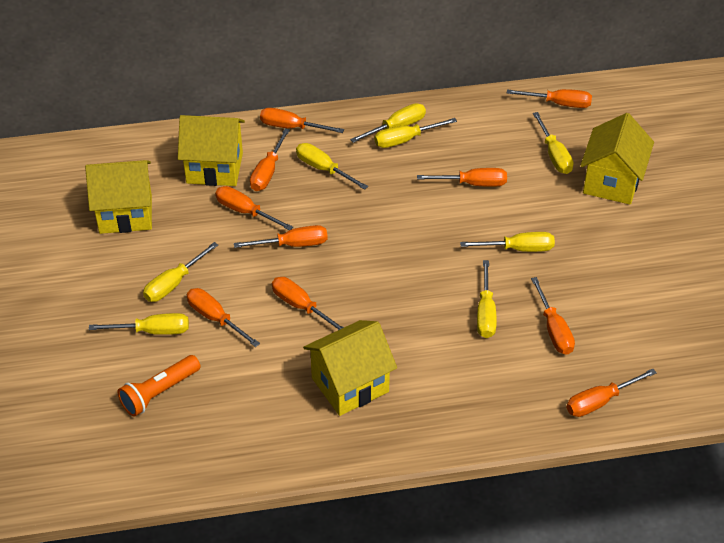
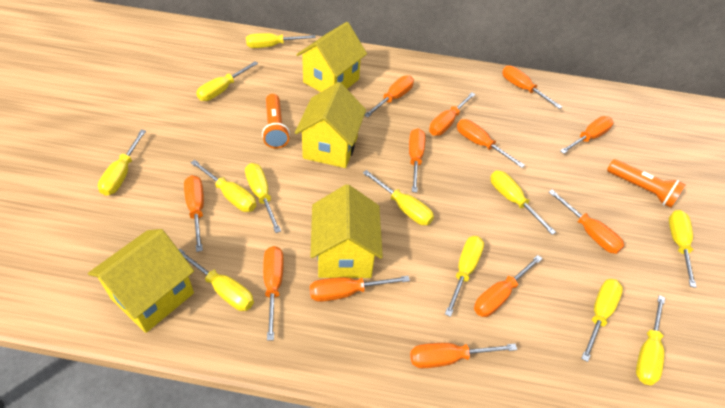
orange flashlight: [118,355,201,417] = 1 -> [262,94,290,149] [607,159,686,208] = 2
orange screwdriver: [187,288,260,347] [215,186,293,230] [234,225,328,248] [250,129,290,191] [260,108,344,133] [272,277,344,330] [417,168,507,187] [507,89,592,108] [531,277,575,355] [566,369,657,417] = 10 -> [184,175,204,252] [263,246,284,341] [310,276,410,302] [364,75,414,117] [409,128,425,193] [410,343,517,368] [429,92,475,136] [457,119,525,168] [474,255,543,317] [502,66,562,109] [549,190,624,254] [560,116,614,154] = 12
yellow screwdriver: [89,313,189,335] [143,242,218,302] [296,143,368,190] [350,103,426,143] [374,118,457,148] [460,232,555,252] [477,260,497,338] [533,112,573,174] = 8 -> [98,130,146,196] [178,248,254,311] [190,160,256,212] [196,61,258,101] [245,163,281,233] [246,33,316,48] [363,170,434,225] [445,236,484,317] [490,170,556,235] [581,279,623,362] [636,295,665,386] [669,210,697,288] = 12

